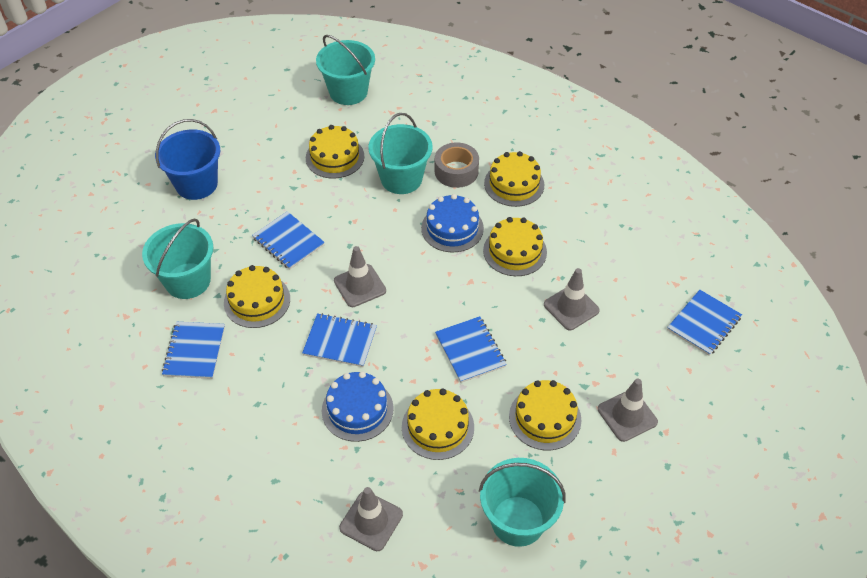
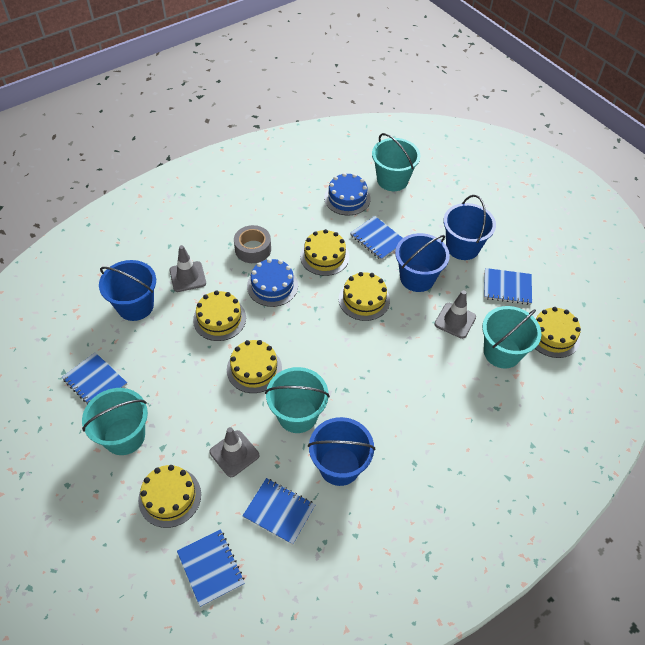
blue bucket: [155,119,220,200] = 1 -> [99,260,156,321] [308,417,375,486] [395,233,450,292] [443,195,496,260] = 4
grey traffic cone: [334,246,386,307] [339,487,403,551] [544,268,600,330] [598,379,658,442] = 4 -> [169,245,206,292] [210,427,259,477] [435,290,476,339] = 3

